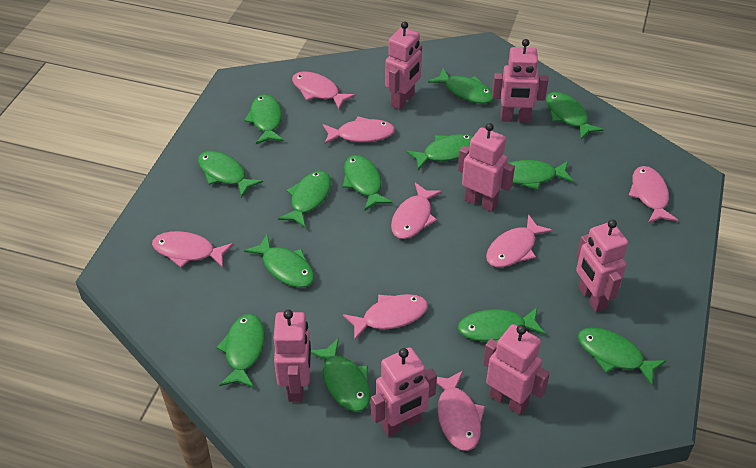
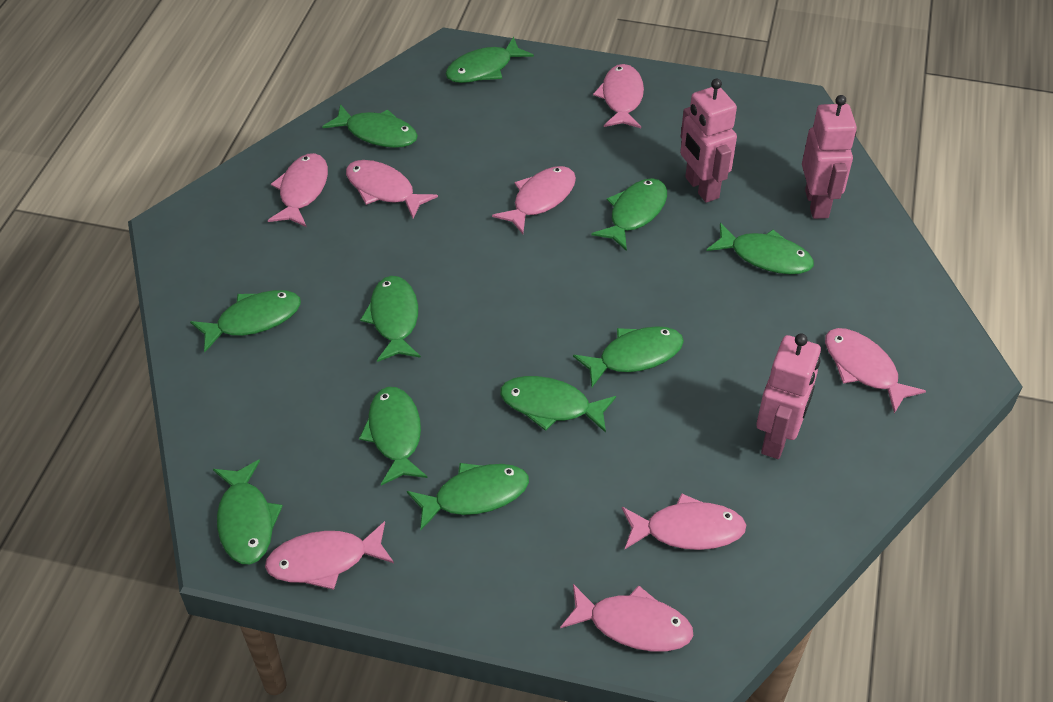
green fish: [198,151,263,198] [216,314,265,388] [244,94,284,144] [244,234,314,288] [278,171,331,228] [311,338,370,412] [342,155,393,211] [406,134,473,170] [428,68,493,104] [458,308,546,342] [509,160,574,190] [546,92,604,139] [578,327,666,386] = 13 -> [190,290,301,352] [213,459,283,564] [322,104,418,148] [359,387,428,485] [360,276,421,362] [407,463,529,531] [446,37,534,83] [500,376,616,433] [573,326,684,387] [592,178,667,251] [707,223,814,274] = 11
pink robot: [274,310,311,402] [371,347,437,437] [385,21,422,110] [458,123,515,212] [483,324,550,415] [492,39,548,122] [576,219,628,312] = 7 -> [680,78,737,203] [756,333,821,459] [802,95,857,219] = 3

